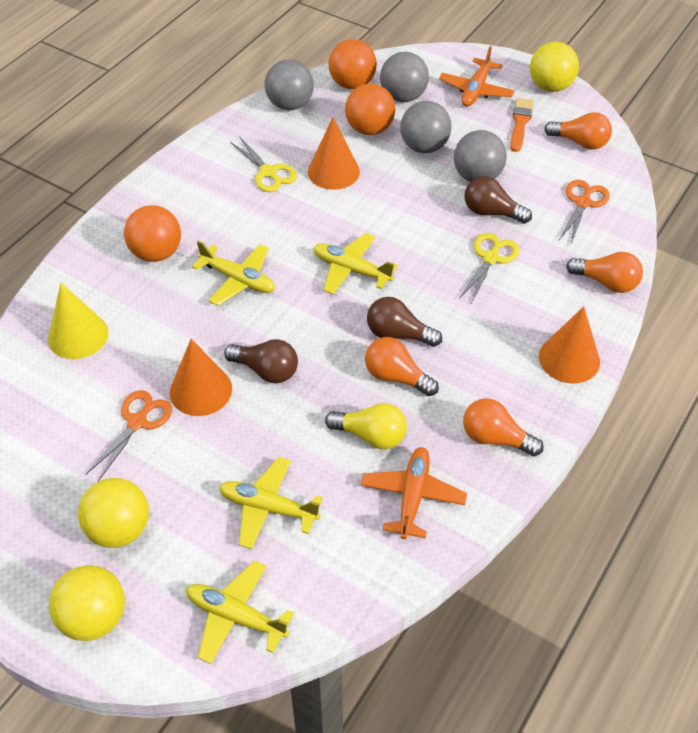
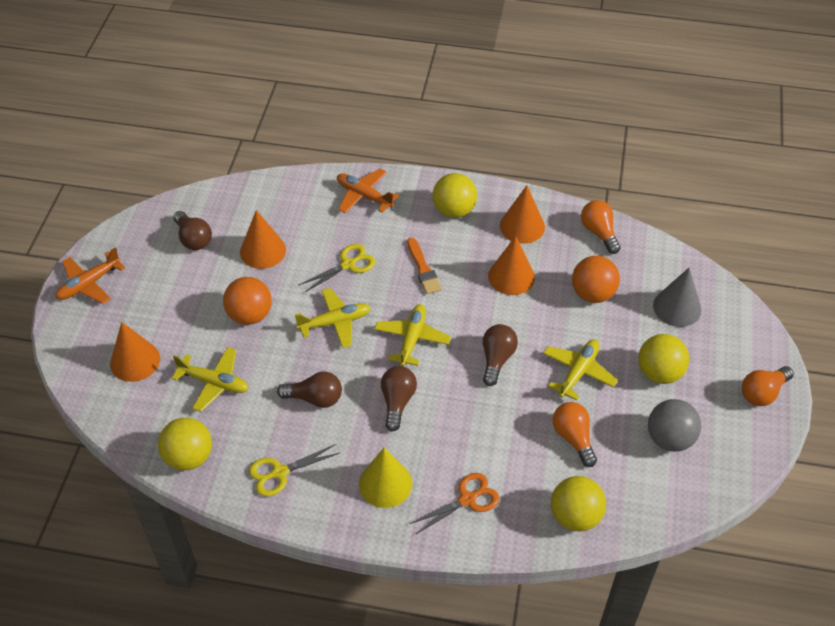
brown light bulb: [224,339,298,383] [367,297,442,347] [464,176,532,224] = 3 -> [173,211,212,250] [277,372,342,408] [381,366,417,431] [483,324,518,386] = 4
grey ball: [265,59,314,110] [380,52,429,102] [400,101,452,153] [454,130,507,182] = 4 -> [648,399,701,452] = 1
grey cone: none = 0 -> [653,268,701,327] = 1
orange ball: [124,205,181,262] [329,39,377,89] [345,83,395,135] = 3 -> [223,277,272,325] [572,256,620,303] = 2
orange cone: [170,339,232,416] [308,117,360,190] [539,306,600,384] = 3 -> [110,322,160,382] [240,210,286,269] [488,236,535,295] [500,185,545,244] = 4
orange light bulb: [365,337,439,396] [463,398,544,457] [544,112,612,150] [566,252,643,293] = 4 -> [552,402,597,467] [581,200,621,254] [742,366,794,406] = 3
orange scissors: [85,390,172,481] [559,180,610,243] = 2 -> [410,473,499,534] = 1
yellow ball: [49,565,125,641] [78,478,149,548] [530,42,579,92] = 3 -> [158,418,212,471] [433,173,477,218] [551,476,606,532] [638,334,689,384] = 4
yellow light bulb: [325,403,407,449] = 1 -> none = 0

